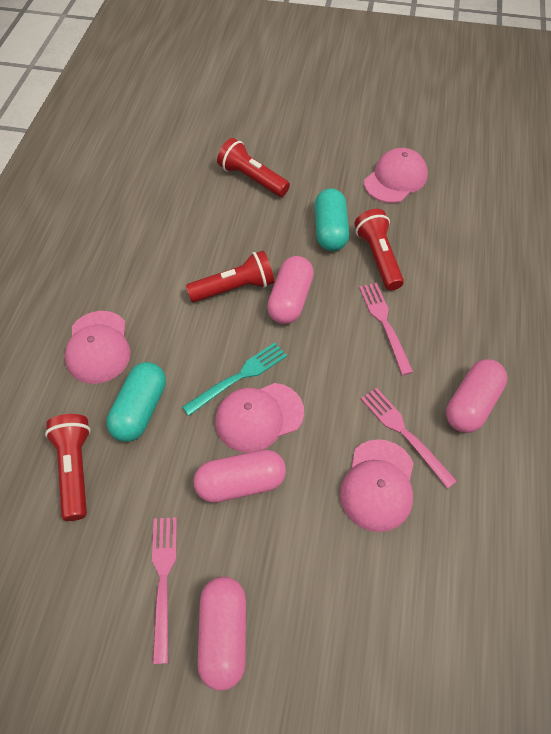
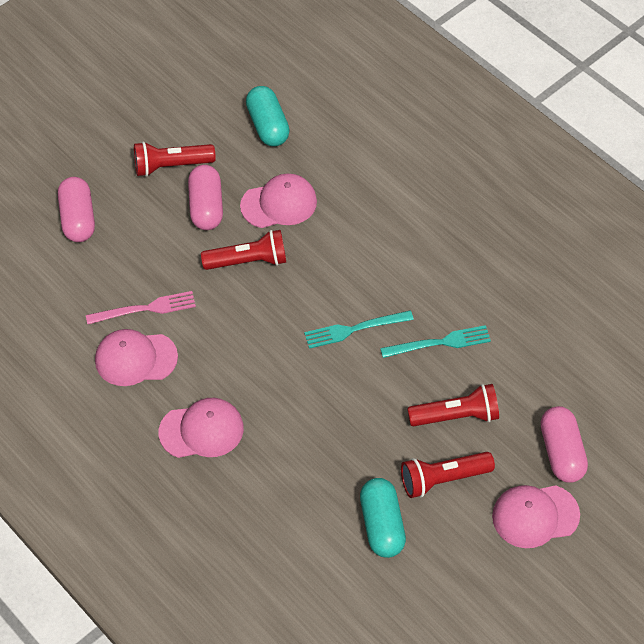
pink capsule: [194,450,286,503] [197,577,246,691] [267,256,314,324] [446,359,507,433] = 4 -> [58,177,95,242] [188,165,223,230] [541,406,588,483] = 3
pink fork: [152,517,177,664] [359,283,413,375] [361,388,457,489] = 3 -> [86,291,196,325] = 1
turquoise fork: [182,343,287,416] = 1 -> [304,311,414,349] [380,325,491,358] = 2

